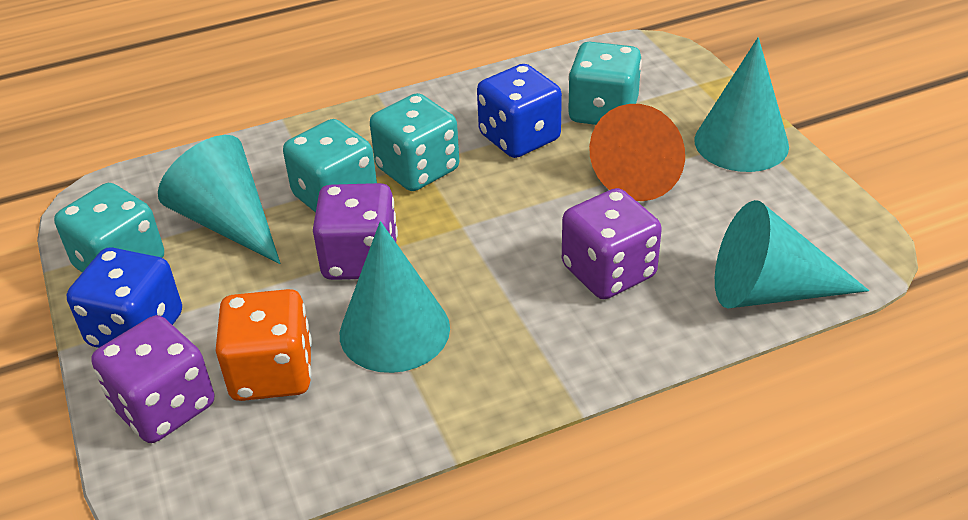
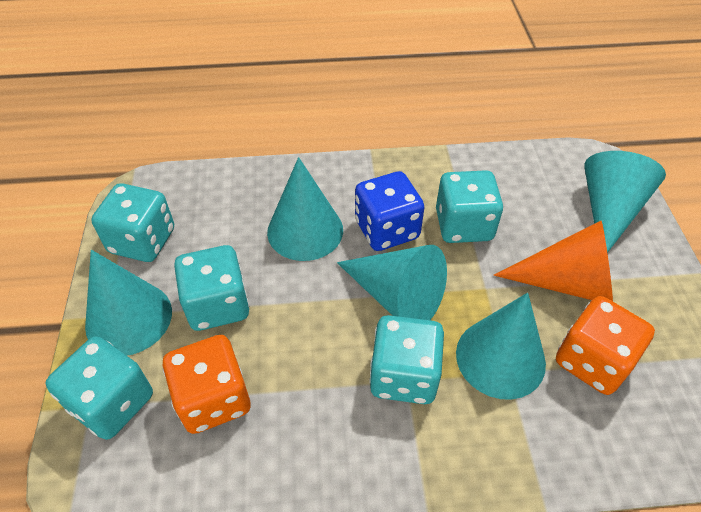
blue dice: [67,247,182,348] [477,64,562,158] = 2 -> [355,171,425,251] = 1
orange dice: [215,289,312,401] = 1 -> [163,335,251,434] [556,296,655,395] = 2
purple dice: [91,315,215,443] [313,183,398,280] [562,188,662,299] = 3 -> none = 0
turquoise cone: [158,135,281,264] [340,221,450,373] [694,37,789,172] [715,200,869,308] = 4 -> [85,250,172,355] [267,157,343,261] [337,245,447,320] [456,293,546,400] [584,151,666,253] = 5
turquoise dice: [54,183,164,272] [283,119,377,213] [370,93,459,191] [568,42,642,125] = 4 -> [45,336,153,440] [91,183,174,262] [174,245,249,331] [369,315,444,404] [436,170,503,243] = 5

